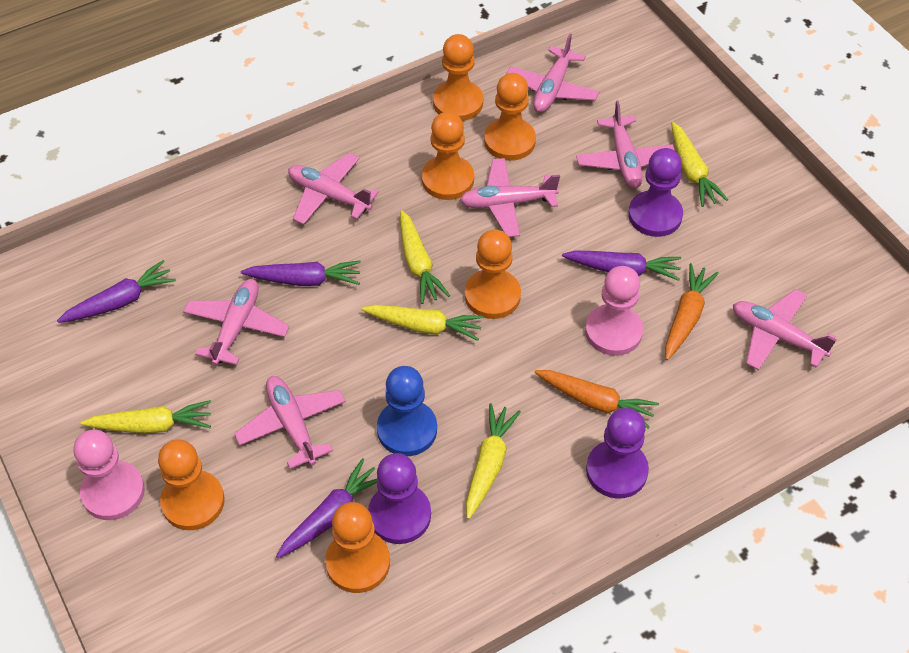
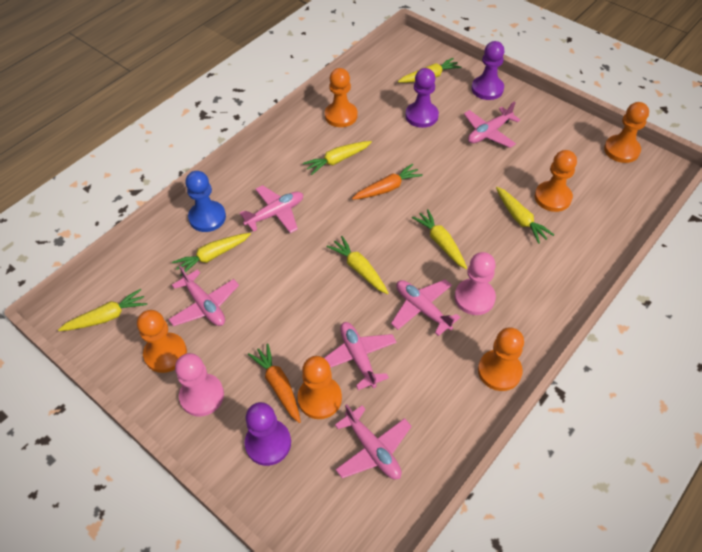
pink plane: [183,279,290,365] [234,376,346,469] [288,153,379,225] [460,158,560,237] [506,34,600,113] [576,101,675,188] [733,289,837,370] = 7 -> [168,266,239,326] [240,185,303,233] [324,322,397,390] [335,404,412,479] [391,279,460,336] [464,101,520,148] = 6
purple carrot: [57,260,176,323] [241,261,361,286] [276,458,377,558] [562,250,681,281] = 4 -> none = 0
yellow carrot: [81,400,211,434] [361,305,484,341] [400,210,450,304] [466,403,521,519] [671,122,728,207] = 5 -> [58,289,147,331] [172,233,251,276] [303,141,372,175] [327,236,388,294] [398,58,462,83] [412,209,467,269] [496,187,554,244] = 7

